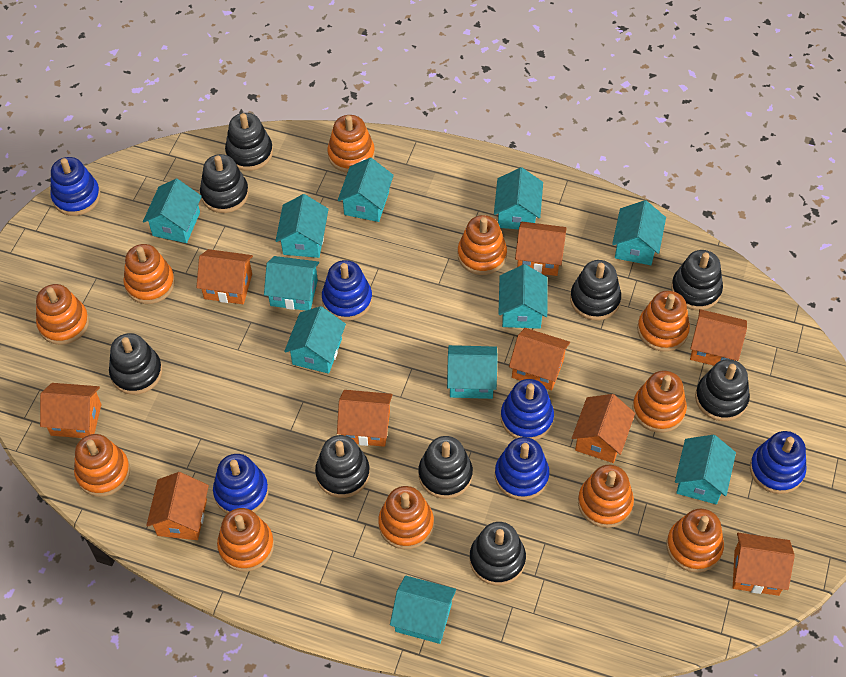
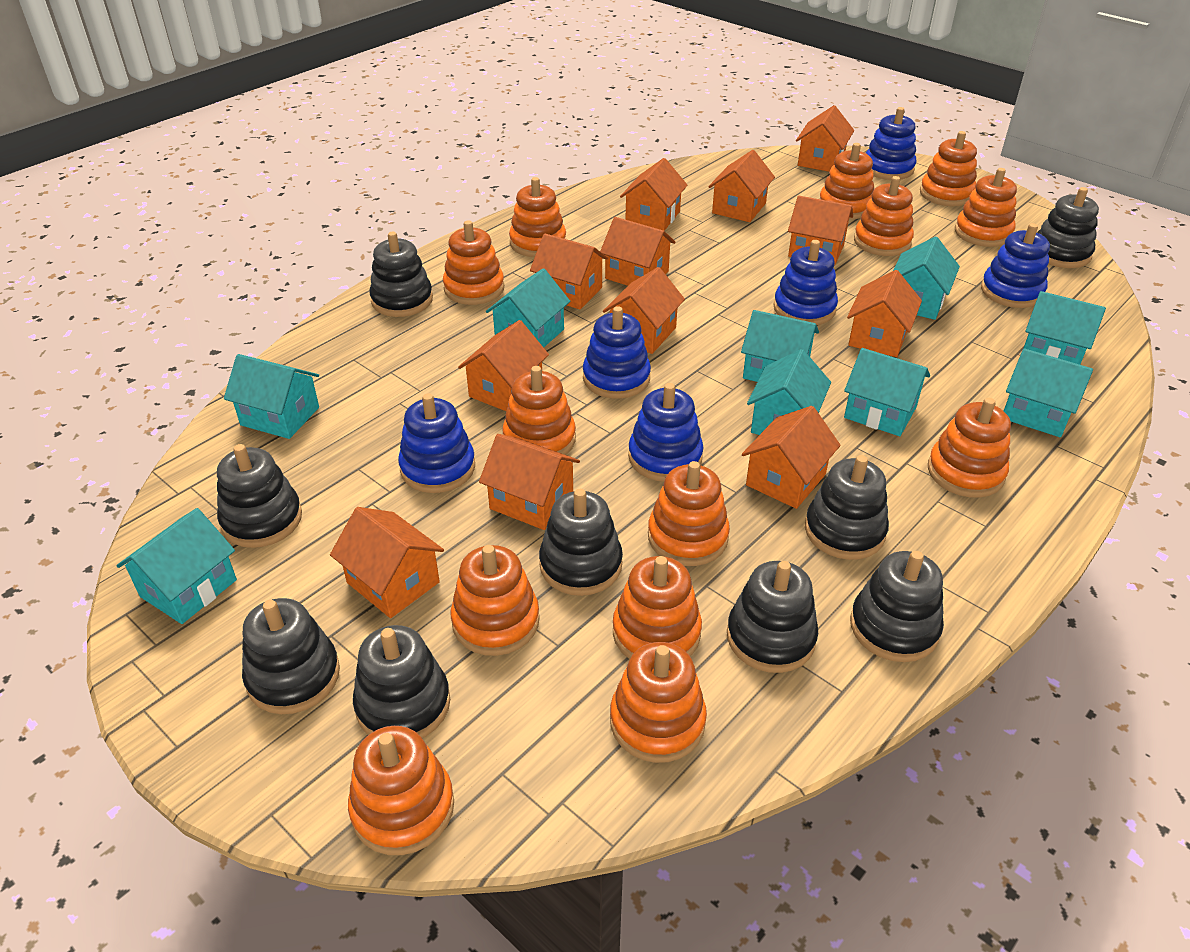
orange house: [40,383,101,438] [146,472,209,540] [196,249,253,304] [337,390,393,447] [509,328,570,391] [515,222,567,276] [572,394,635,463] [690,309,747,366] [733,533,795,596] = 9 -> [330,507,444,618] [458,320,549,411] [479,434,580,530] [530,233,608,309] [600,217,676,286] [603,267,685,354] [620,158,688,231] [708,150,775,222] [742,406,841,509] [788,196,853,266] [796,105,854,172] [847,270,922,357] = 12
orange stacking toy: [36,284,89,345] [74,434,130,497] [123,244,175,304] [217,508,274,572] [327,115,375,173] [378,486,434,549] [458,215,507,275] [578,465,634,528] [632,371,687,433] [637,291,690,352] [666,509,724,573] = 11 -> [348,726,454,855] [443,221,504,305] [450,545,540,656] [502,366,576,455] [509,177,566,257] [610,642,707,763] [613,556,702,659] [648,461,730,566] [820,143,874,219] [854,176,914,256] [920,131,977,206] [928,398,1011,498] [955,168,1017,247] = 13
turquoise house: [143,179,202,243] [264,256,319,311] [275,194,329,258] [284,306,346,374] [338,158,394,222] [390,575,456,644] [447,345,498,399] [494,167,543,229] [498,264,548,329] [612,200,666,265] [675,435,736,504] = 11 -> [116,508,237,624] [224,354,319,439] [486,268,570,347] [741,310,819,382] [747,349,831,435] [844,348,930,436] [893,236,960,320] [1004,348,1093,437] [1023,291,1106,365] = 9

